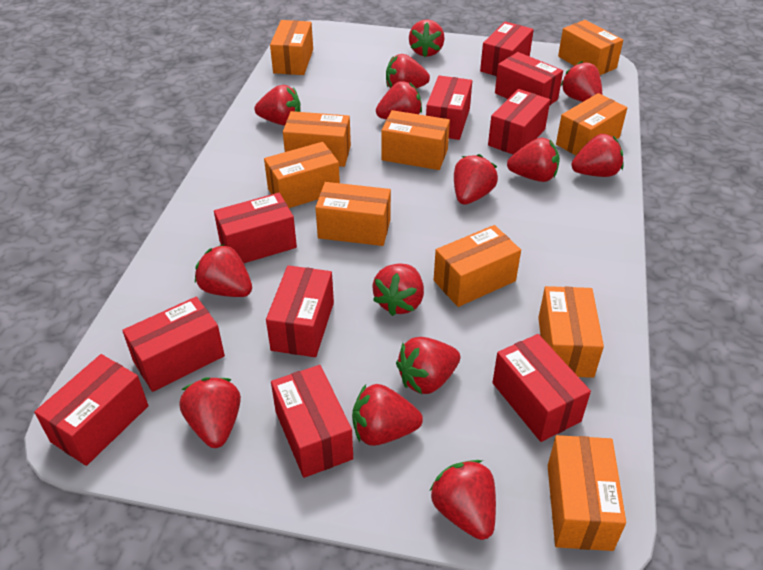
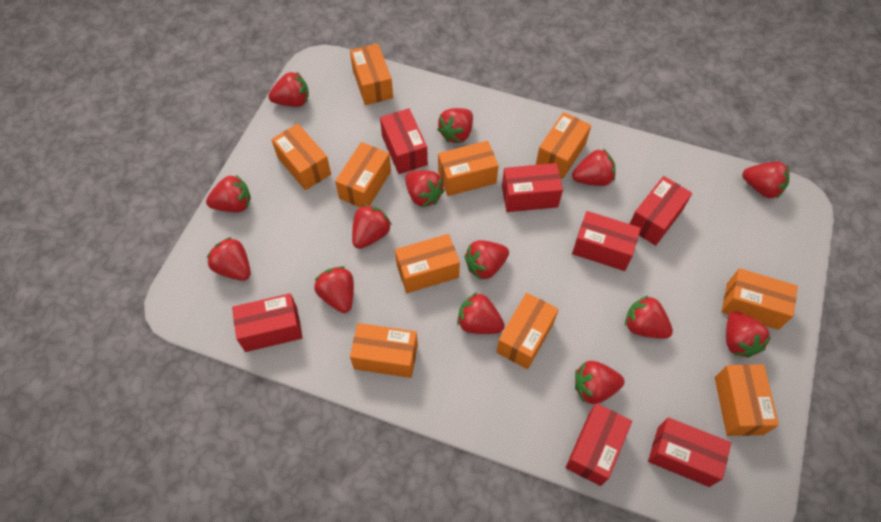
red box: [34,354,148,466] [122,297,225,392] [214,193,297,263] [266,265,334,357] [271,365,353,478] [426,75,472,140] [480,22,534,76] [488,89,550,154] [492,334,591,442] [495,52,563,106] = 10 -> [232,293,303,352] [380,108,428,174] [502,163,563,212] [565,403,632,486] [572,211,641,271] [630,176,692,246] [648,417,731,487] = 7

